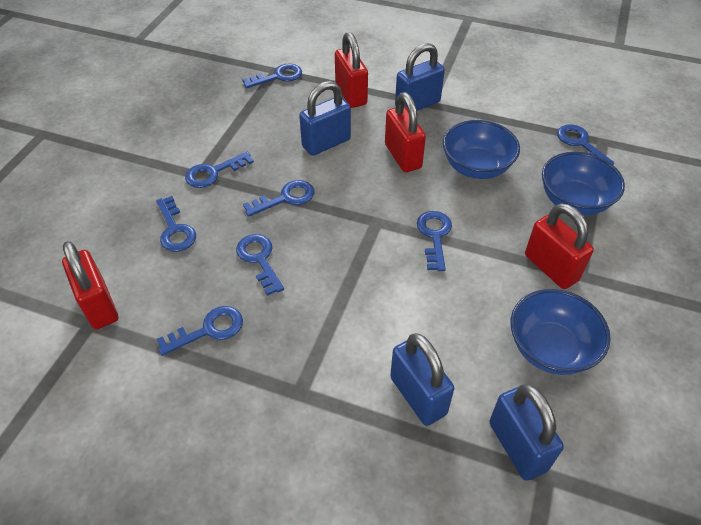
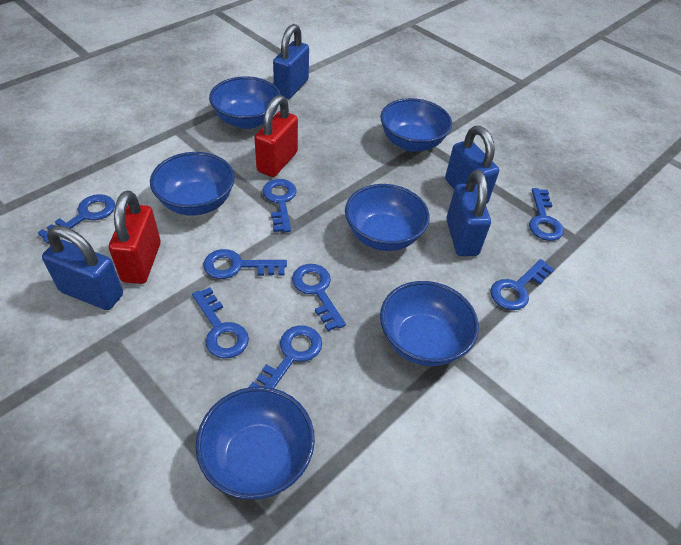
blue bowl: [443,120,520,179] [511,289,610,375] [542,152,625,215] = 3 -> [150,152,235,215] [195,387,315,500] [209,76,281,129] [345,184,430,251] [380,98,452,152] [380,281,479,366] = 6
red padlock: [62,241,118,329] [335,32,368,108] [385,92,426,172] [525,203,594,289] = 4 -> [109,191,161,284] [254,95,298,177] = 2

